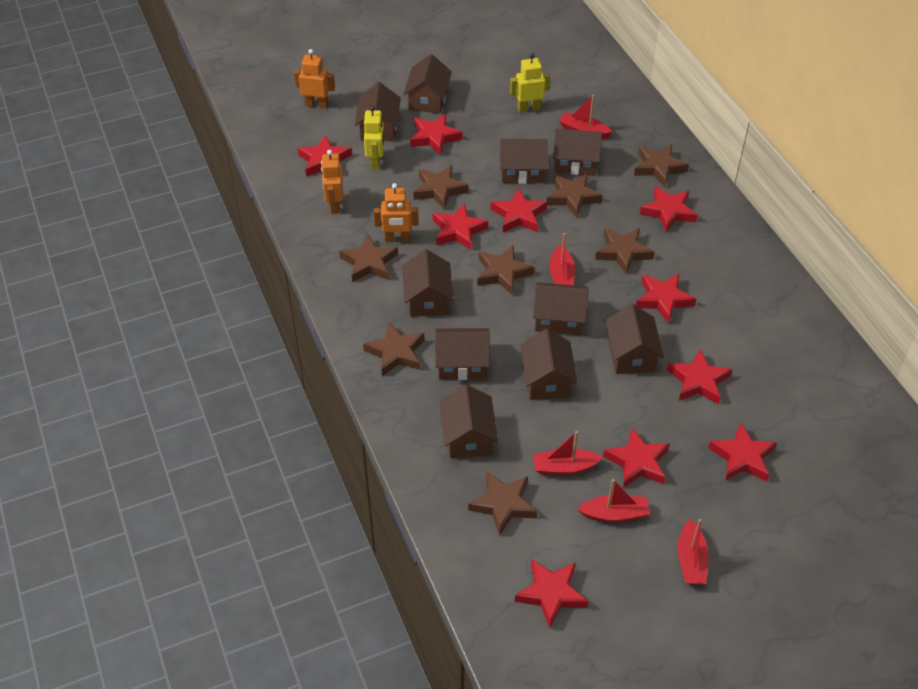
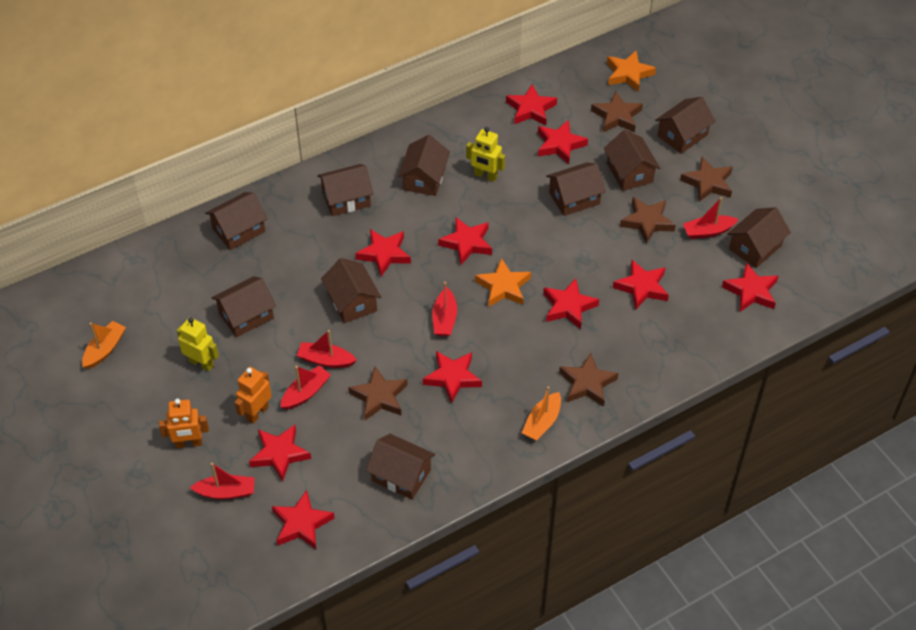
brown star: [339,234,398,282] [363,322,424,376] [413,165,468,210] [468,471,537,536] [478,246,534,295] [547,173,603,218] [595,228,654,274] [634,144,689,187] = 8 -> [348,367,408,420] [559,353,619,407] [591,91,643,132] [620,197,676,244] [680,157,733,202] = 5
orange boat: none = 0 -> [82,321,126,369] [522,387,561,441] = 2
orange robot: [294,49,335,108] [321,150,343,214] [374,183,419,242] = 3 -> [159,399,209,448] [234,367,272,424] = 2
orange star: none = 0 -> [475,258,531,307] [607,51,656,92] = 2

